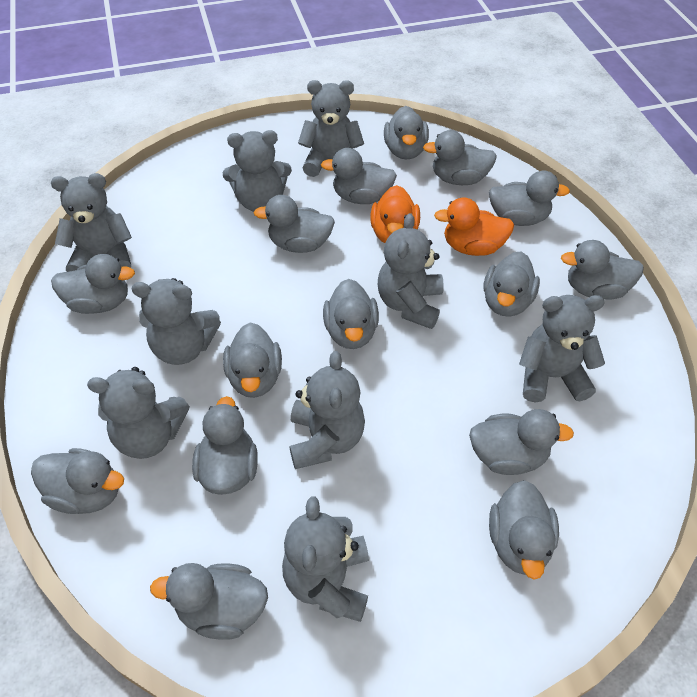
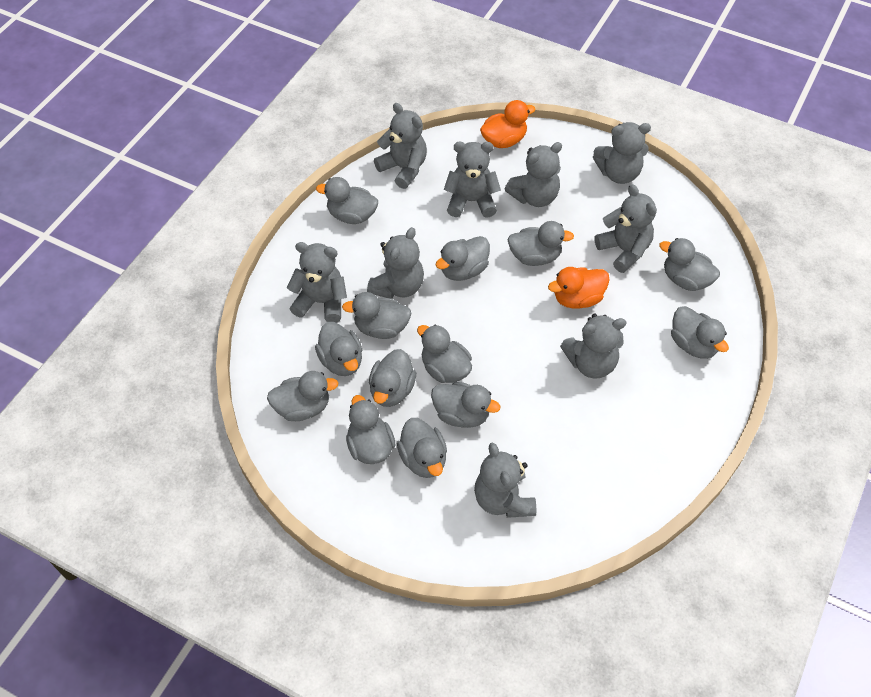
grey duck: [31,448,124,514] [51,254,135,314] [150,563,268,640] [192,396,258,495] [223,322,282,398] [253,195,335,253] [321,148,397,204] [323,279,379,349] [384,106,429,159] [423,130,497,185] [469,409,574,475] [484,251,540,317] [489,171,570,226] [489,480,559,580] [561,240,644,300] = 15 -> [267,371,339,421] [315,322,363,376] [316,177,378,224] [342,292,412,339] [346,395,396,464] [369,349,416,407] [397,418,447,478] [417,325,472,383] [431,382,500,428] [436,236,490,281] [508,221,574,266] [659,238,720,291] [671,306,729,359] = 13

